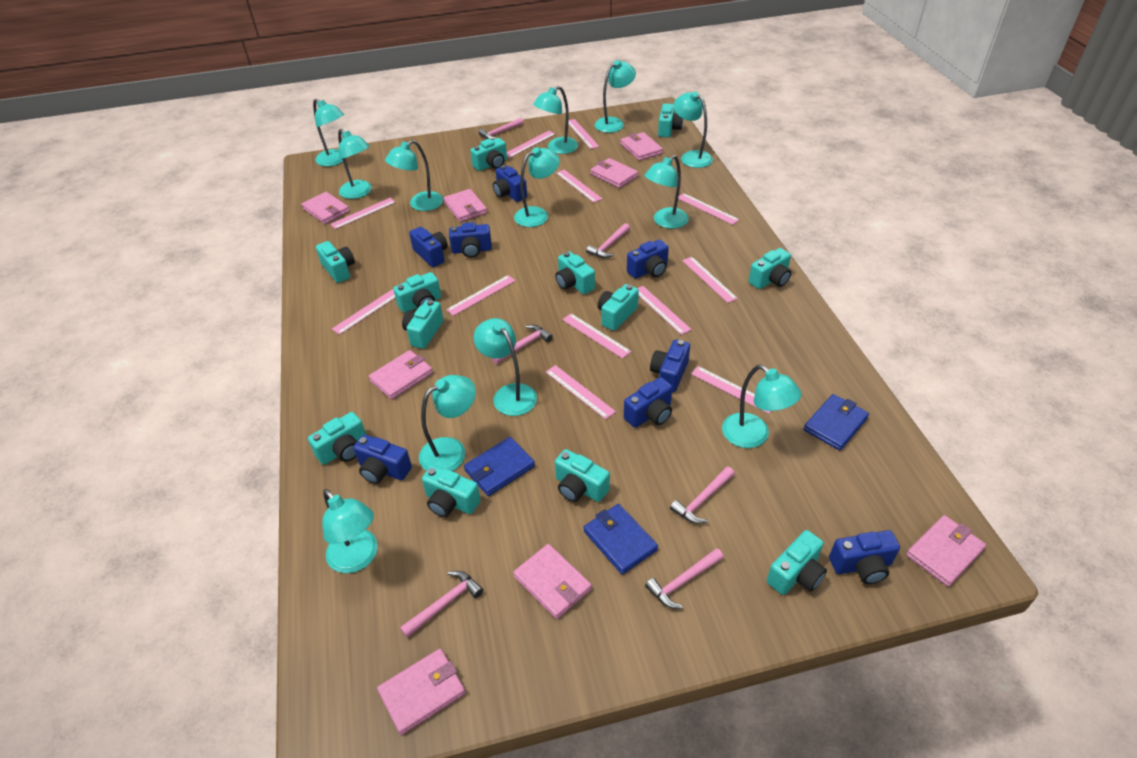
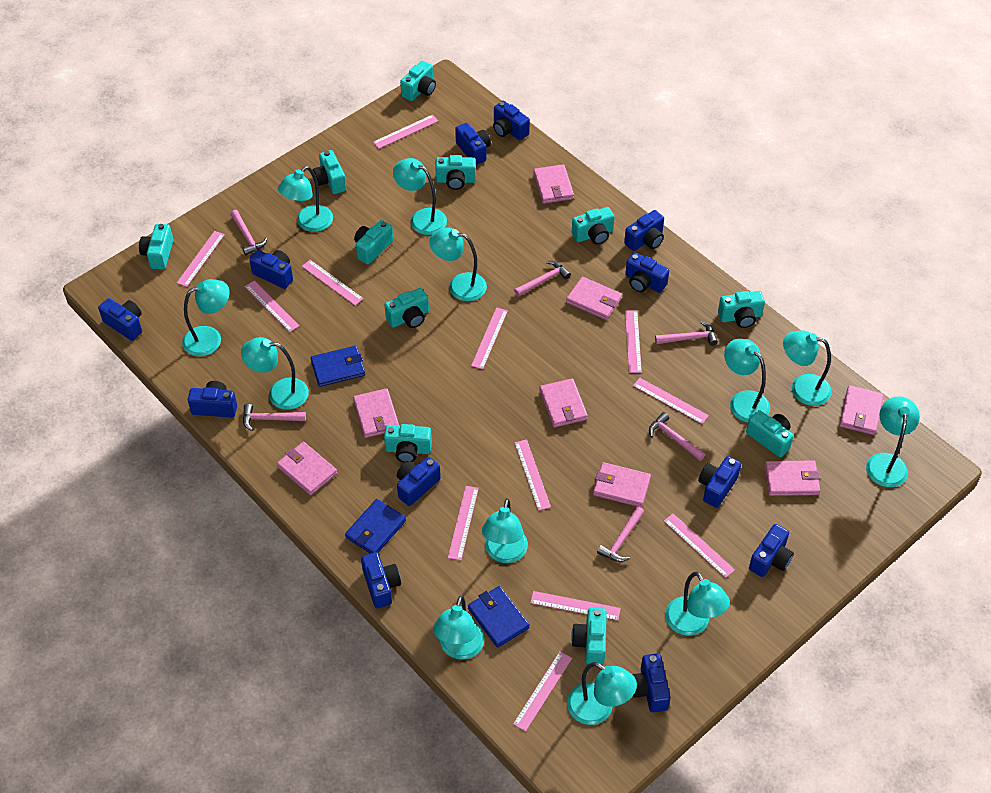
blue camera: [353,435,412,484] [409,227,448,267] [449,222,492,258] [493,165,527,202] [624,377,672,428] [627,239,669,279] [650,339,690,392] [829,530,900,584] = 8 -> [98,298,142,341] [188,381,237,418] [249,250,293,289] [361,552,401,608] [397,457,441,506] [455,123,491,165] [493,101,530,140] [624,210,664,251] [625,253,669,293] [632,653,671,712] [698,456,741,508] [749,524,794,577] = 12
turquoise camera: [308,412,366,465] [316,241,355,283] [393,272,441,313] [402,300,444,349] [422,465,481,517] [470,138,507,171] [555,251,595,294] [555,449,610,502] [598,284,639,331] [658,104,683,137] [749,248,791,289] [767,530,827,595] = 12 -> [139,224,173,270] [313,150,346,194] [354,220,393,264] [384,424,432,463] [385,288,429,328] [400,61,436,101] [435,155,476,190] [571,608,607,665] [572,207,614,244] [718,291,765,328] [746,410,794,457] = 11

